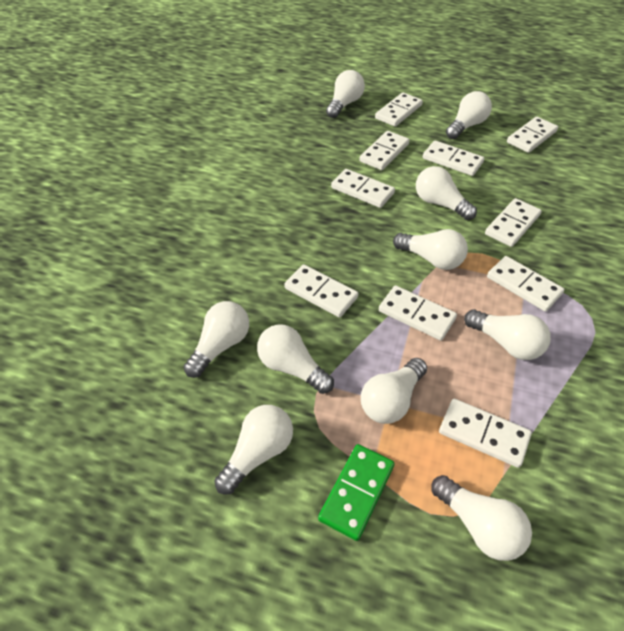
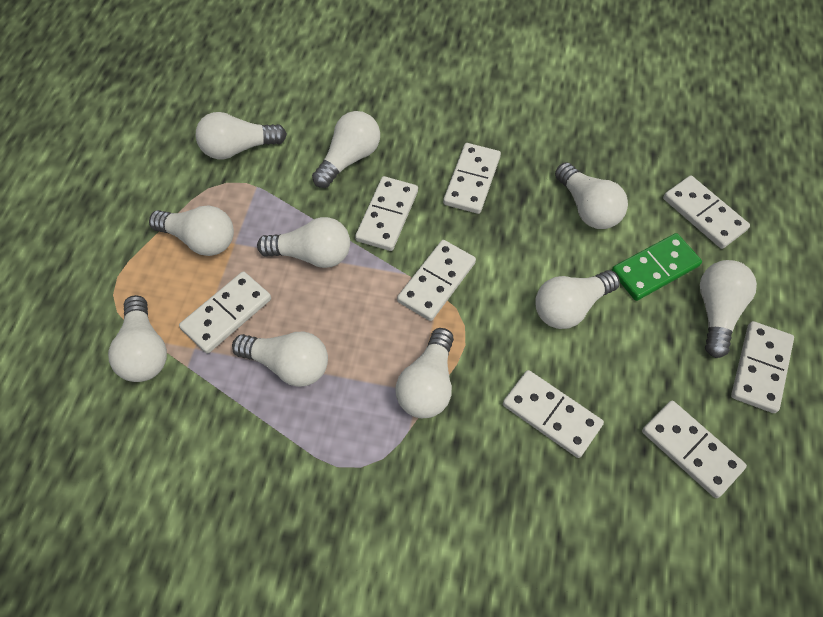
white domino: [284,264,358,318] [331,169,395,208] [359,131,409,170] [375,92,423,127] [379,285,457,341] [423,141,484,176] [439,399,532,468] [485,198,542,247] [487,256,564,312] [507,117,558,153] = 10 -> [179,271,271,354] [355,176,418,251] [397,240,476,321] [443,143,501,214] [503,370,604,458] [642,401,747,498] [663,176,750,249] [731,321,794,413] = 8

